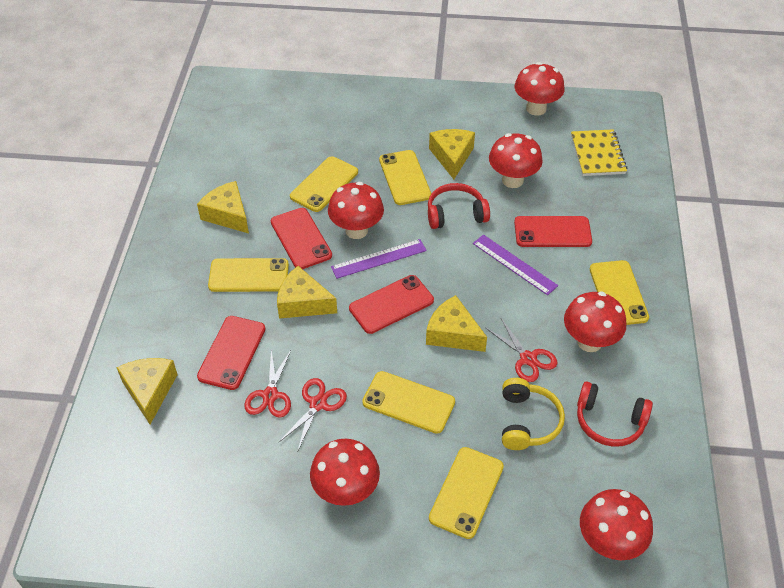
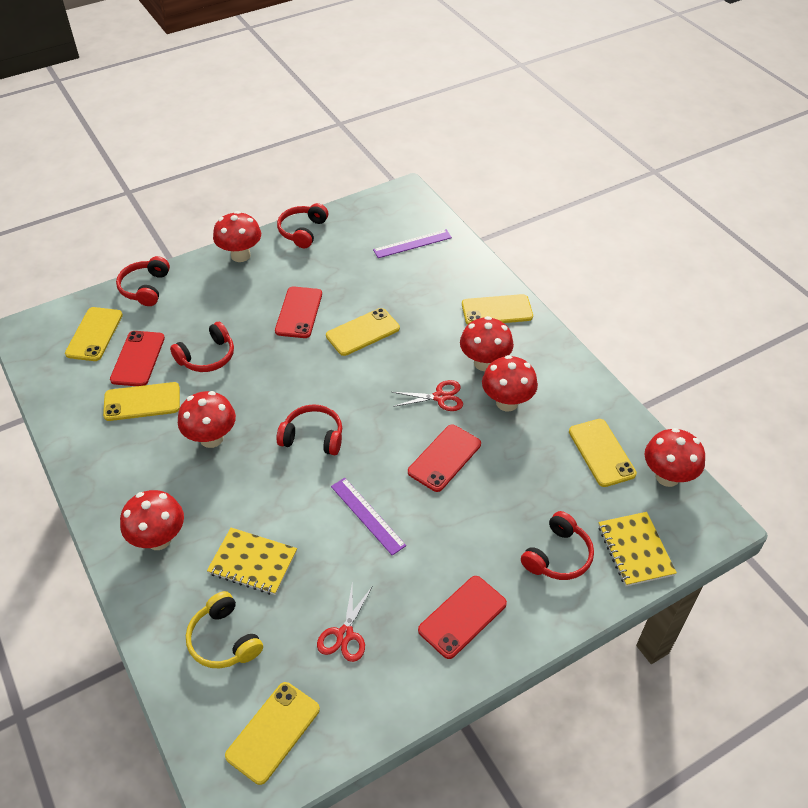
red headphones: [428,183,490,229] [577,382,653,447] = 2 -> [116,256,170,306] [170,322,234,372] [276,404,342,455] [277,203,328,248] [521,511,594,580] = 5
red scissors: [244,350,291,417] [279,378,347,450] [486,318,558,382] = 3 -> [317,586,372,662] [392,380,463,411] = 2
yellow cheese: [116,358,178,424] [197,181,249,234] [277,266,337,319] [426,295,487,352] [429,129,475,179] = 5 -> none = 0
yellow notebook: [571,129,627,176] = 1 -> [207,528,297,595] [598,512,677,586] = 2

